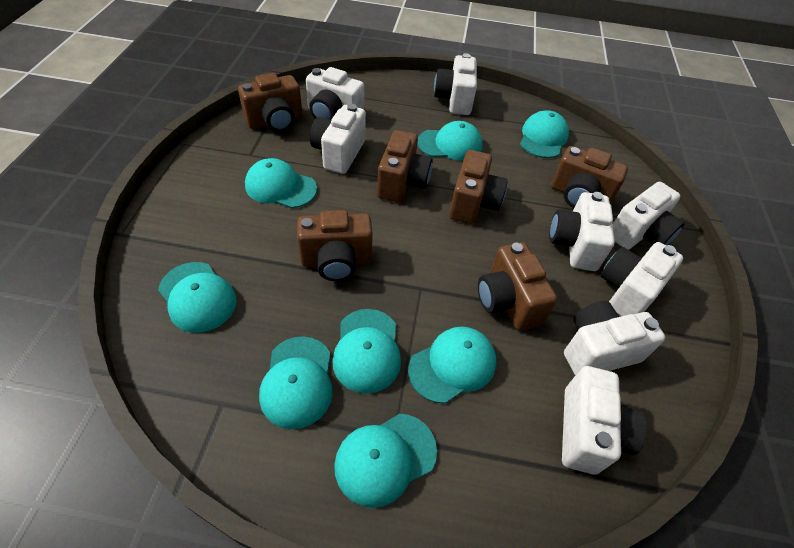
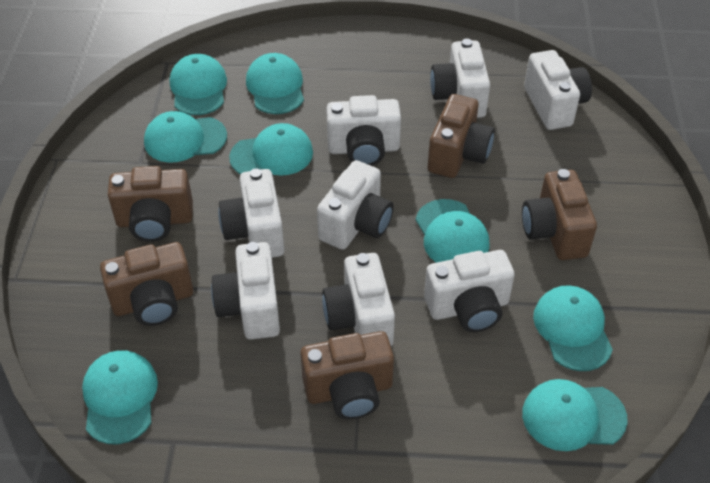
brown camera: [238,73,303,132] [297,210,373,281] [377,130,433,202] [449,150,508,224] [478,242,557,331] [551,146,628,208] = 6 -> [100,242,193,326] [108,166,193,242] [300,331,394,419] [428,94,495,178] [522,169,597,260] = 5

